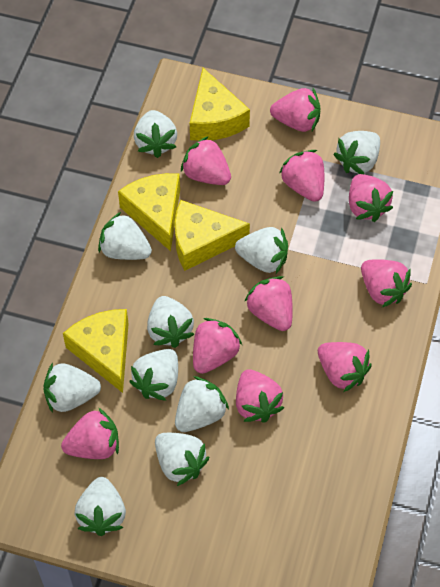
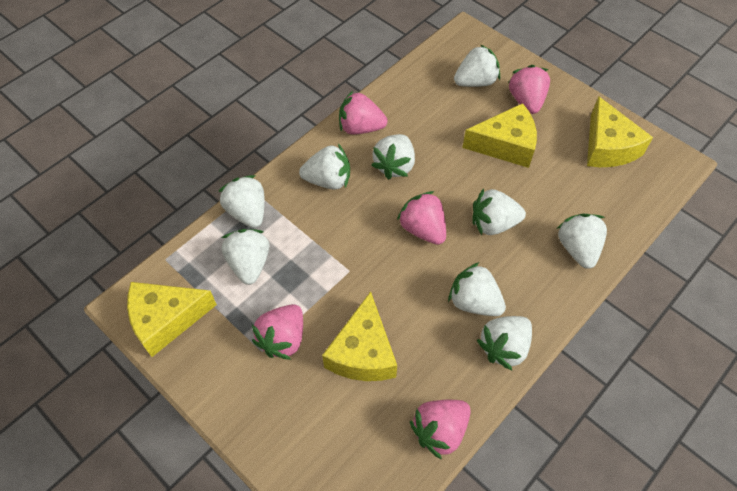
pink strawberry: [61,408,119,459] [181,136,231,185] [193,318,242,374] [236,369,284,423] [244,276,293,331] [270,88,320,132] [279,150,324,202] [318,342,371,392] [349,174,393,222] [361,259,412,307] = 10 -> [252,304,303,360] [339,91,388,135] [397,191,446,245] [410,400,471,460] [508,65,550,114] = 5
white strawberry: [43,363,101,413] [74,477,126,536] [98,212,152,260] [129,349,178,401] [134,110,177,158] [147,296,195,348] [155,433,209,486] [175,376,229,432] [235,227,288,274] [333,131,380,174] = 10 -> [218,175,265,228] [222,229,269,285] [299,144,350,190] [371,134,415,180] [448,262,506,316] [454,44,500,87] [472,188,526,235] [477,316,532,371] [557,214,607,269] = 9

